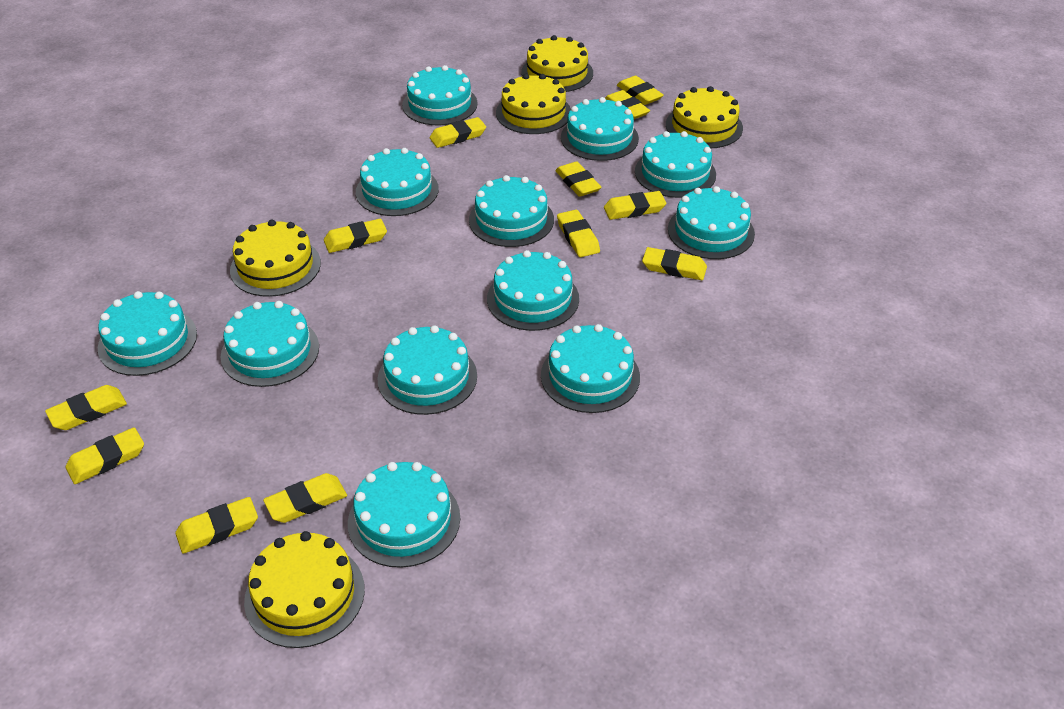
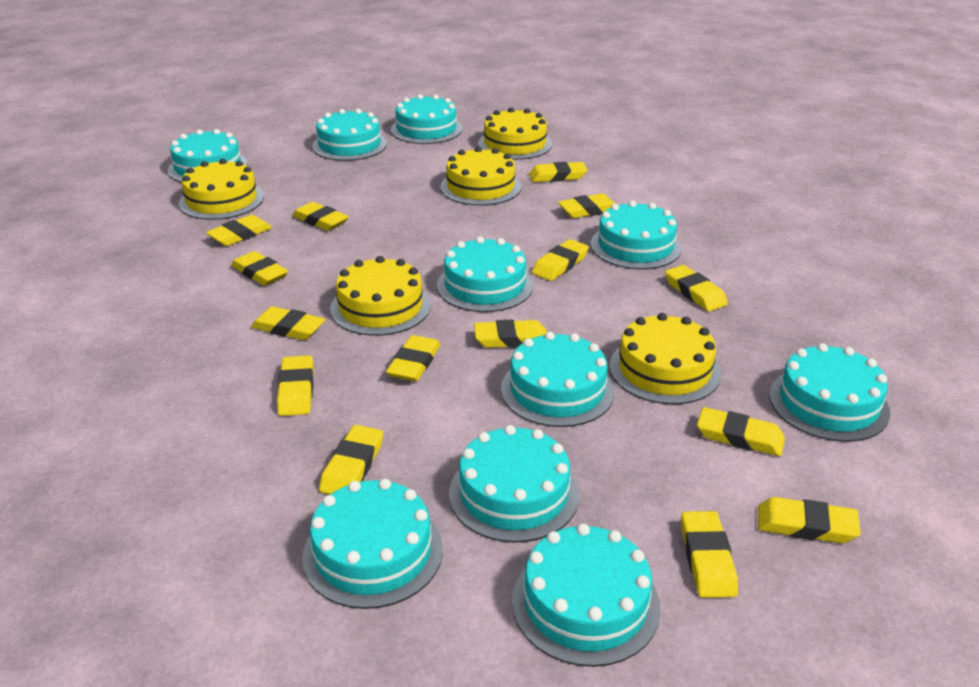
turquoise cake: [98,291,197,376] [221,301,319,387] [348,462,460,568] [356,148,439,216] [378,325,477,415] [402,65,478,125] [469,175,554,247] [487,250,579,331] [541,324,640,413] [561,97,639,161] [635,131,716,198] [668,186,755,259] = 12 -> [168,129,248,182] [302,479,443,609] [312,109,387,161] [391,94,462,144] [437,237,534,312] [449,425,579,543] [501,332,615,427] [512,524,660,667] [591,201,682,269] [769,343,890,442] = 10
yellow eraser: [45,385,127,430] [66,427,144,484] [175,497,258,554] [263,473,347,523] [324,219,387,253] [430,117,486,148] [555,161,602,197] [557,210,600,257] [604,191,666,220] [605,90,650,119] [617,76,664,105] [642,247,707,280] = 12 -> [206,215,272,246] [231,251,288,286] [251,306,325,340] [277,355,314,416] [292,202,349,231] [319,425,383,494] [386,335,441,381] [474,320,547,348] [529,162,587,182] [532,239,589,281] [558,193,615,218] [665,265,728,311] [681,511,738,598] [697,407,785,456] [758,497,861,543] = 15

